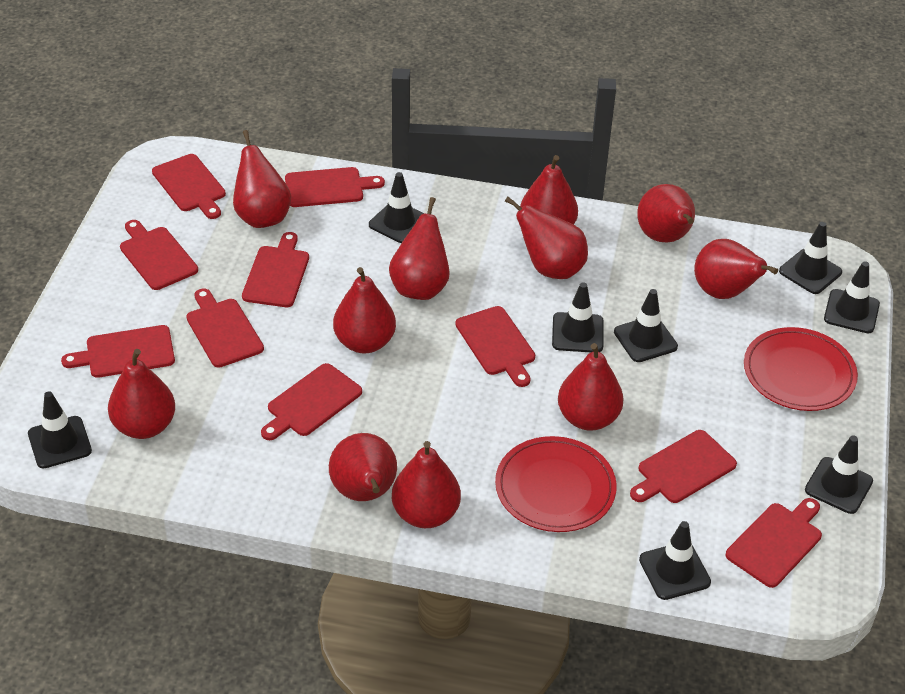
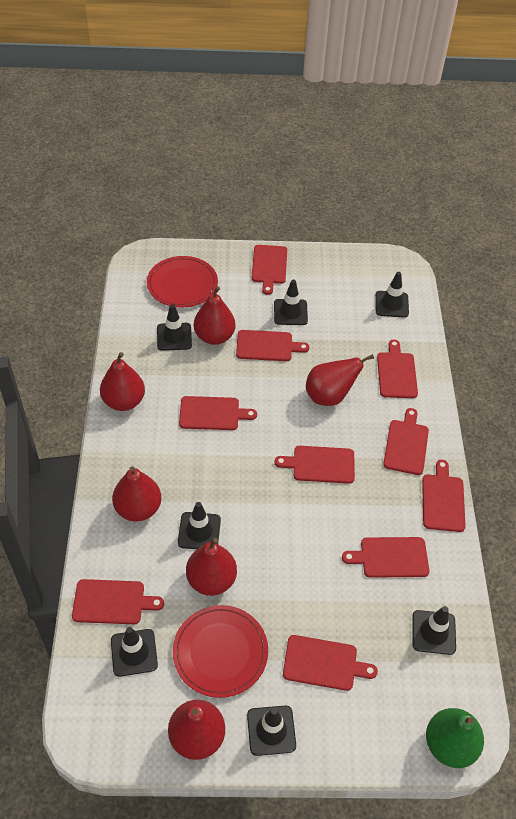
black traffic cone: [28,391,92,469] [369,172,424,243] [552,282,604,352] [614,289,678,362] [639,521,711,600] [779,222,842,294] [805,436,873,514] [824,261,880,333] = 8 -> [111,627,158,677] [157,304,192,351] [178,502,221,549] [247,706,296,756] [274,280,308,325] [375,272,409,318] [412,606,456,655] = 7
green pear: none = 0 -> [426,708,484,768] = 1
red pear: [108,349,175,439] [233,130,291,228] [329,433,397,501] [333,267,396,354] [389,197,450,300] [392,441,461,528] [505,197,588,279] [520,155,578,225] [558,343,624,431] [637,184,695,242] [694,239,778,299] = 11 -> [100,352,145,411] [112,466,161,521] [168,700,225,760] [186,538,237,596] [194,286,236,345] [306,354,374,406] = 6

